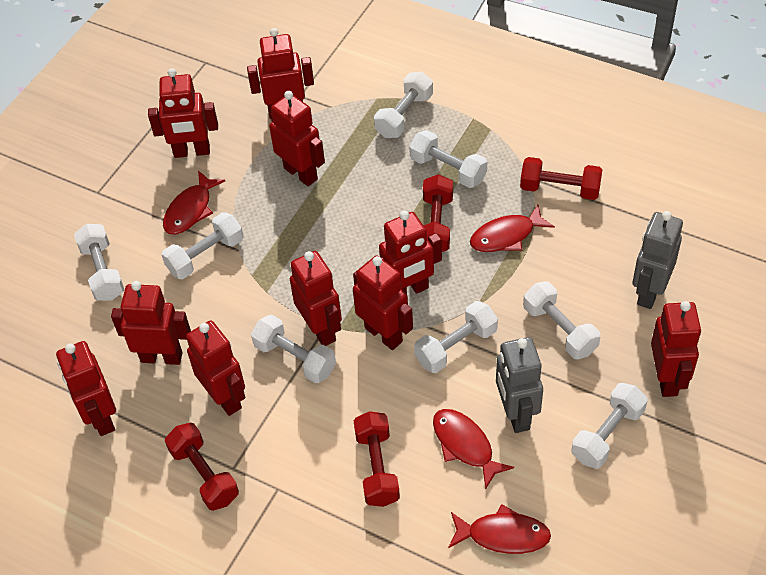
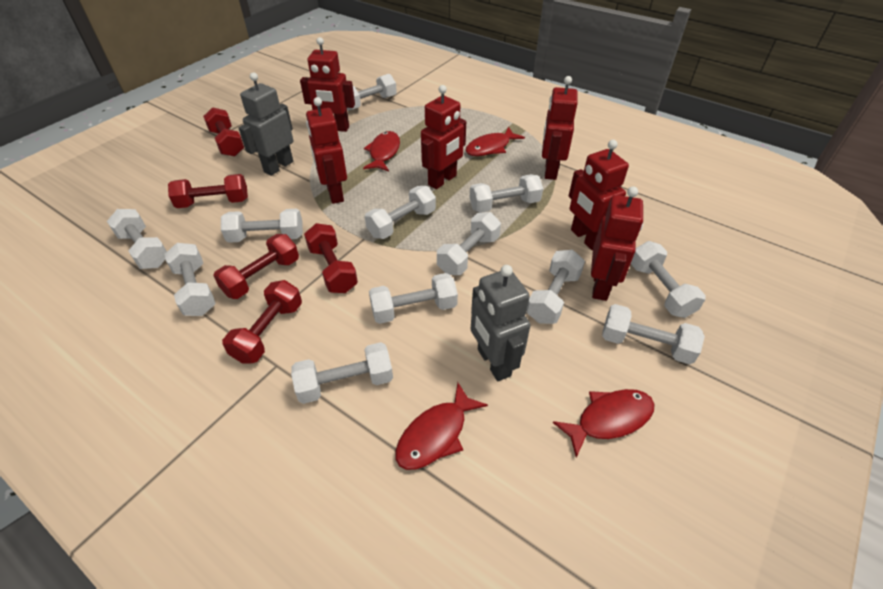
red dumbbell: [165,423,239,511] [354,411,400,507] [423,174,453,252] [520,157,602,200] = 4 -> [168,174,248,208] [203,107,244,157] [213,234,299,299] [222,280,302,364] [304,223,358,293] = 5
red robot: [56,341,116,436] [111,281,191,365] [148,68,218,158] [186,320,245,416] [247,28,314,119] [269,91,325,187] [290,251,342,346] [353,256,413,350] [379,211,442,294] [651,301,701,397] = 10 -> [300,37,355,132] [306,97,347,204] [421,85,466,189] [542,76,578,180] [569,140,629,250] [591,186,643,301] = 6
white dumbbell: [74,224,125,301] [161,212,244,279] [251,315,336,383] [374,72,433,138] [409,130,487,188] [414,301,498,373] [523,281,601,359] [571,383,647,469] = 8 -> [107,209,167,269] [164,243,215,316] [221,209,303,243] [291,342,393,404] [347,74,397,111] [365,186,436,239] [369,273,458,324] [437,212,501,275] [470,174,543,213] [527,250,585,324] [602,304,705,364] [631,241,706,318] = 12

